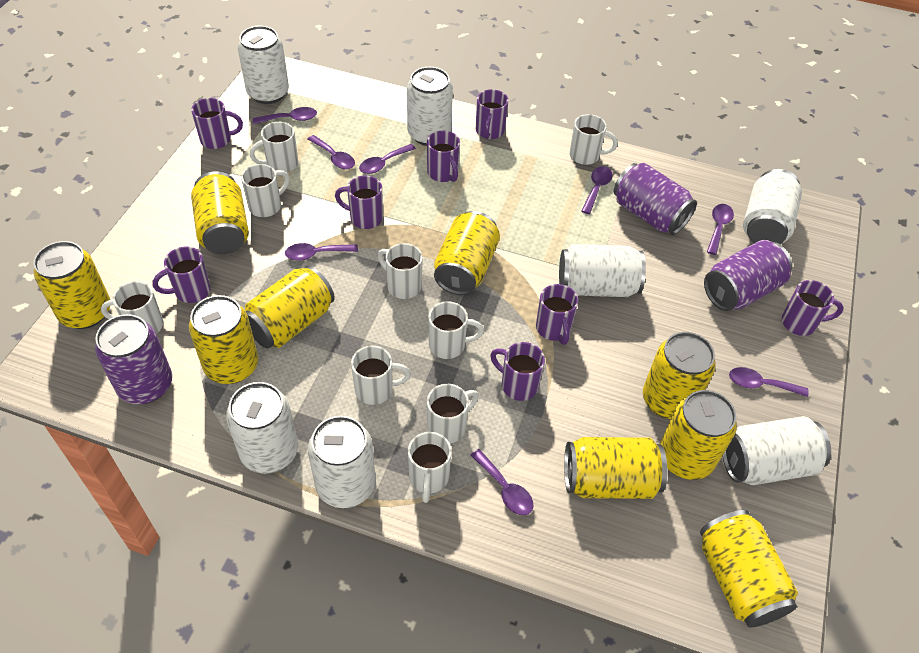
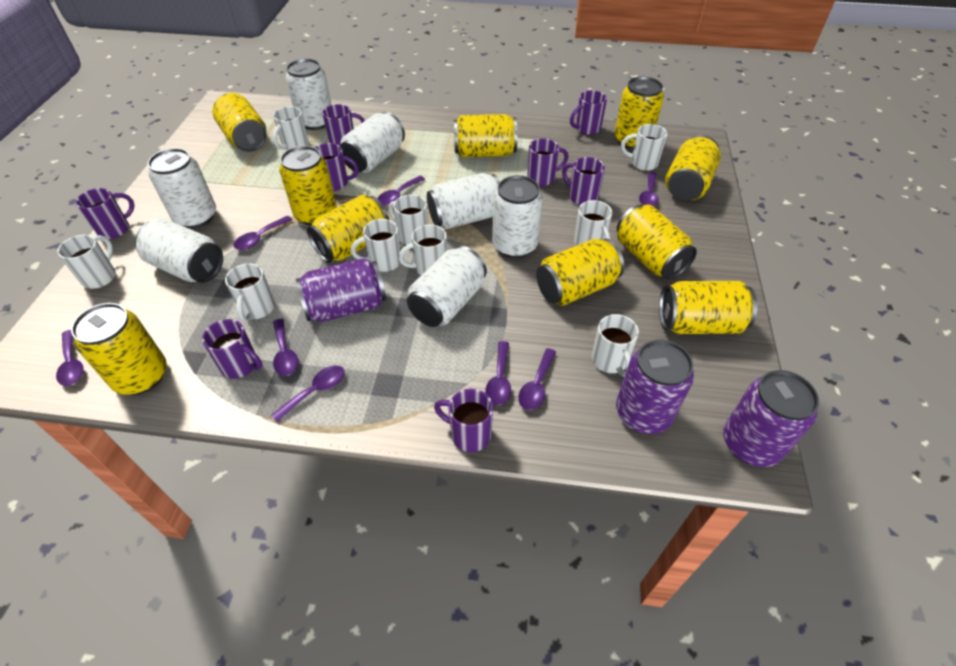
yellow can: [33,241,110,329] [189,295,258,384] [191,171,249,254] [245,266,335,349] [434,211,500,295] [564,437,667,499] [643,332,716,419] [660,390,737,480] [700,510,798,627] = 9 -> [71,303,167,395] [212,93,267,152] [279,146,337,226] [307,194,389,263] [454,114,518,157] [536,239,624,306] [614,76,664,150] [617,205,697,280] [659,281,757,334] [665,135,721,201] = 10

